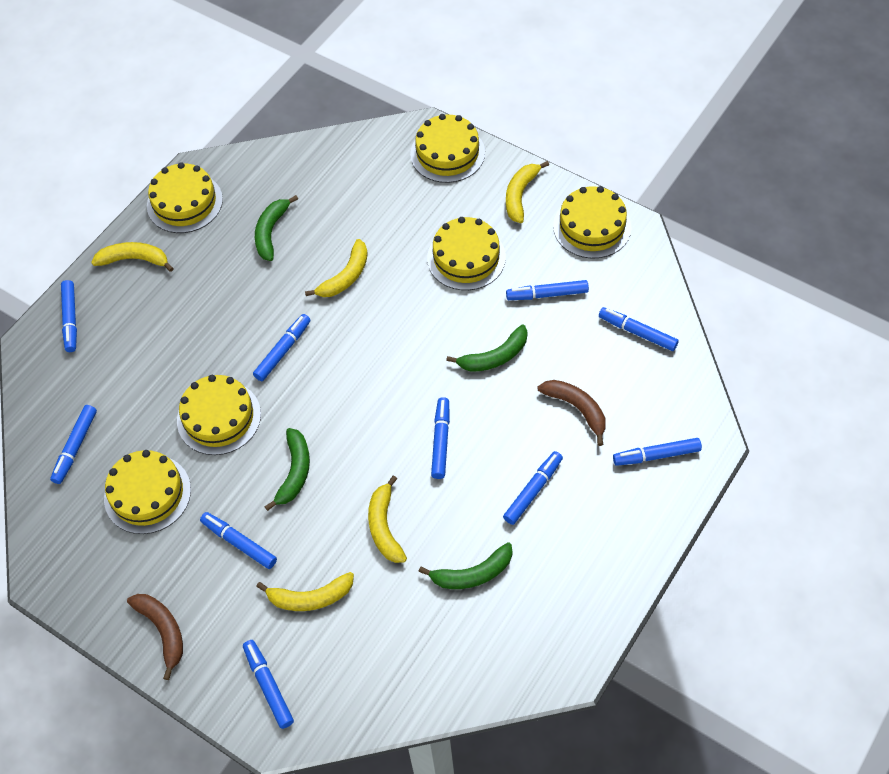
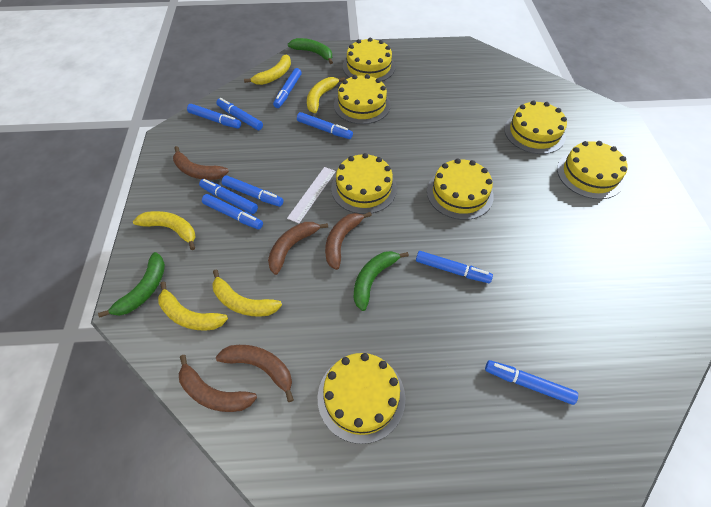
blue marker: [50,405,97,484] [61,280,77,352] [200,512,277,569] [243,640,294,729] [253,314,311,381] [431,397,450,479] [503,451,563,525] [506,280,589,300] [599,307,679,351] [613,438,702,466] = 10 -> [187,104,241,129] [199,179,258,214] [202,194,263,230] [216,98,263,130] [222,175,284,207] [273,68,302,108] [297,112,353,139] [416,251,493,283] [485,360,578,405] = 9
brown banana: [127,594,183,680] [538,380,606,446] = 2 -> [173,146,229,180] [179,355,257,412] [216,345,294,402] [268,222,328,275] [325,212,372,270] = 5
green banana: [255,195,298,261] [265,428,310,511] [418,542,512,589] [446,325,528,372] = 4 -> [98,252,165,318] [288,38,333,64] [354,251,409,311] = 3
white ruler: none = 0 -> [287,167,336,223] = 1
yellow cake: [104,450,191,534] [147,162,223,233] [177,375,261,455] [410,114,485,183] [427,217,506,290] [553,186,632,258] = 6 -> [318,353,405,444] [331,153,397,214] [334,74,391,124] [343,38,395,81] [427,158,494,220] [504,100,567,154] [557,141,628,199] = 7

